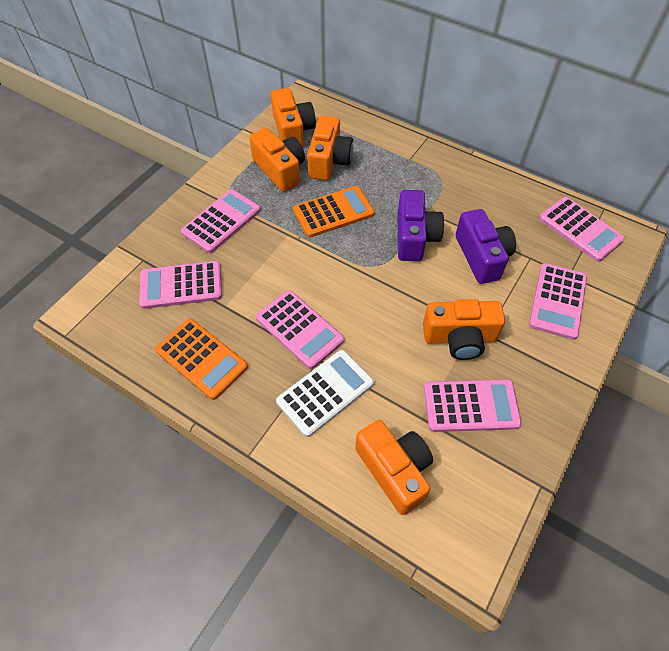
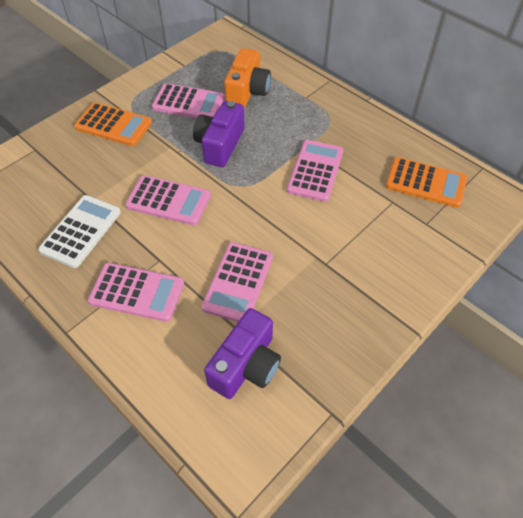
orange camera: [249,128,305,192] [271,88,316,147] [307,115,353,180] [355,420,433,515] [423,299,505,360] = 5 -> [224,48,271,108] = 1
pink calculator: [139,261,222,309] [181,189,261,253] [256,290,344,369] [424,379,522,432] [529,263,587,340] [539,197,625,262] = 6 -> [88,263,184,322] [125,175,211,225] [152,83,225,118] [201,242,273,322] [287,140,343,202] = 5

